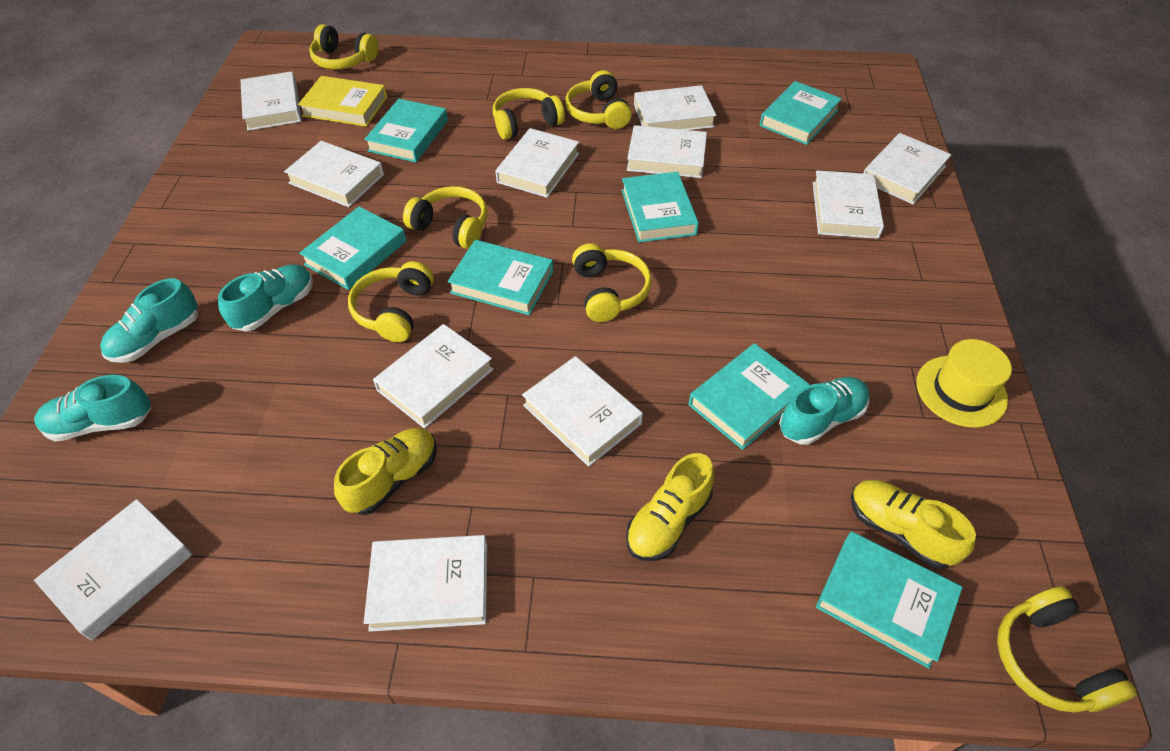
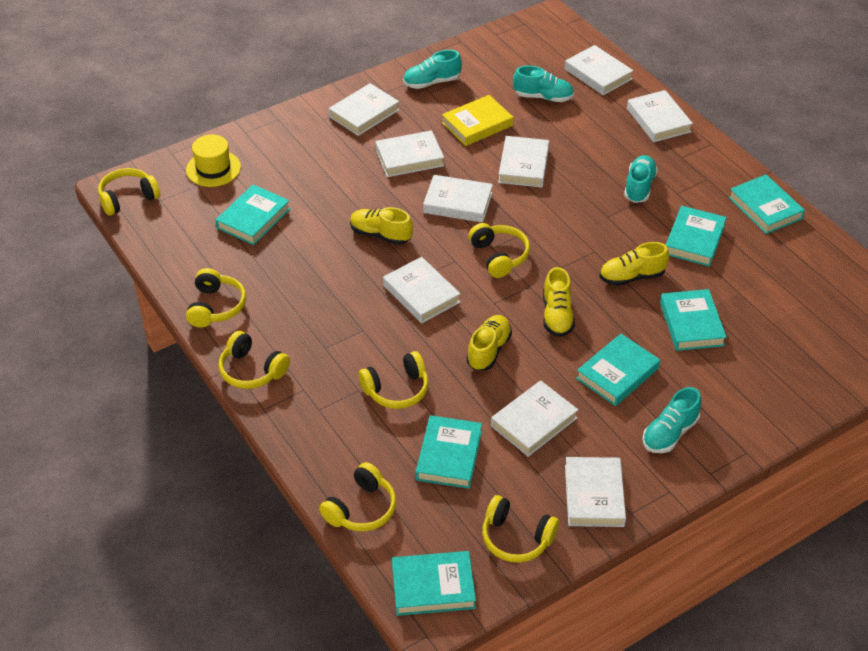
white book: [34,499,193,640] [240,71,301,131] [284,141,384,207] [364,535,487,632] [373,324,493,429] [495,128,579,198] [522,356,643,467] [627,125,707,178] [634,85,716,130] [813,170,884,239] [863,133,951,204] = 11 -> [329,83,399,136] [375,130,444,177] [383,257,461,323] [423,175,493,223] [491,381,578,457] [498,136,549,187] [565,45,633,95] [565,457,626,527] [627,90,693,142] = 9
yellow shoe: [334,428,437,515] [626,453,714,561] [851,480,976,569] = 3 -> [350,207,413,245] [466,315,512,371] [543,267,575,337] [600,242,669,286] = 4

